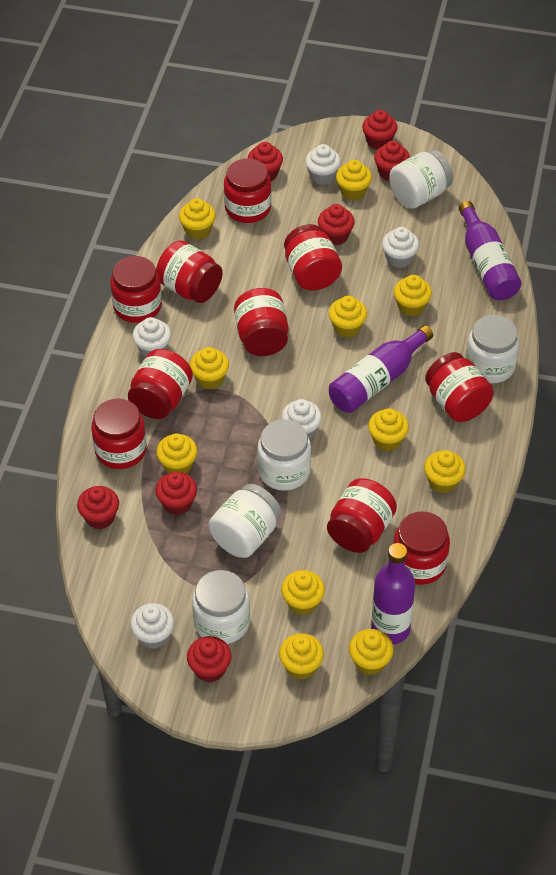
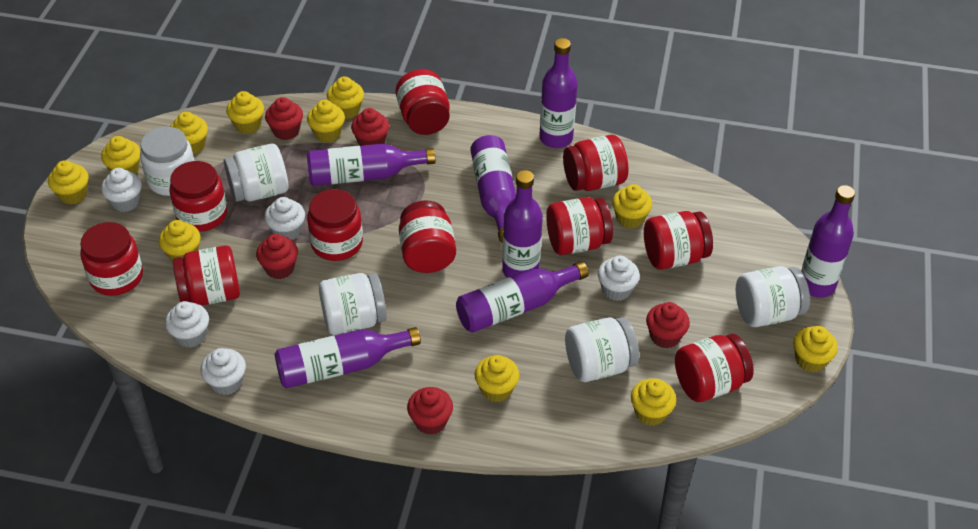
purple bottle: [329,325,433,413] [371,543,415,644] [459,201,522,300] = 3 -> [275,327,421,388] [307,143,436,186] [456,261,589,333] [471,135,516,243] [502,170,543,278] [539,38,578,148] [801,185,855,298] = 7
red cupcake: [77,486,119,529] [155,472,197,515] [187,636,232,683] [247,142,283,181] [318,204,355,245] [362,110,398,150] [374,141,410,181] = 7 -> [256,234,298,279] [265,97,303,140] [351,108,389,146] [407,387,453,435] [646,302,690,348] = 5

